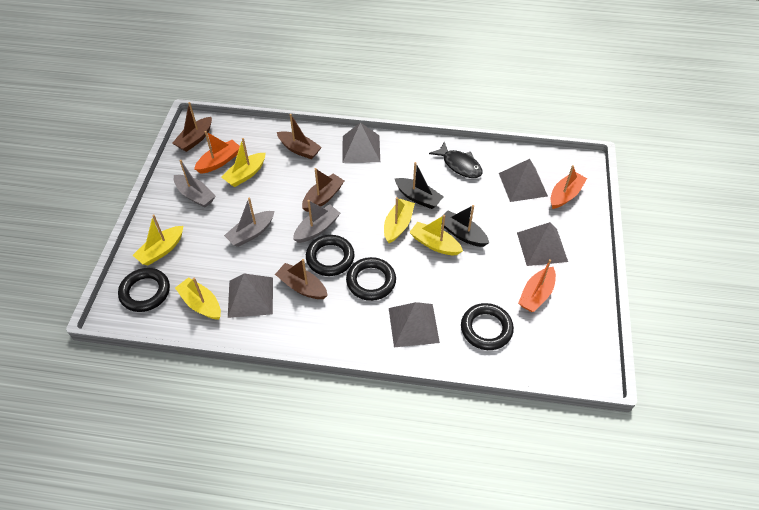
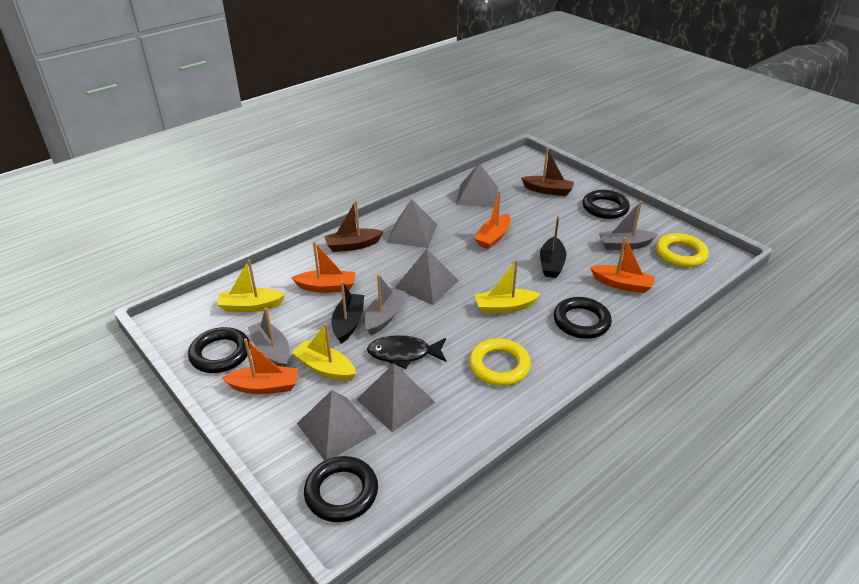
brown boat: [172,102,212,152] [275,259,328,299] [277,114,322,159] [302,168,344,212] = 4 -> [324,200,383,252] [521,148,574,196] = 2
orange boat: [194,131,240,174] [518,259,556,312] [550,165,587,209] = 3 -> [222,338,298,394] [292,241,356,293] [474,191,510,249] [590,237,655,293] = 4
yellow boat: [133,215,183,265] [175,277,221,320] [221,138,266,187] [384,197,415,243] [409,215,463,255] = 5 -> [217,260,285,312] [292,323,356,381] [475,260,540,314] = 3
yellow ring: none = 0 -> [469,338,531,386] [656,233,709,267] = 2

